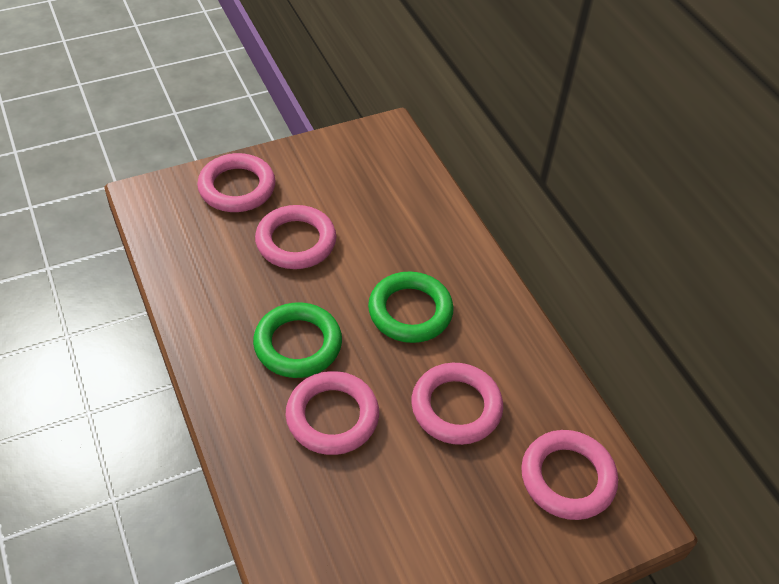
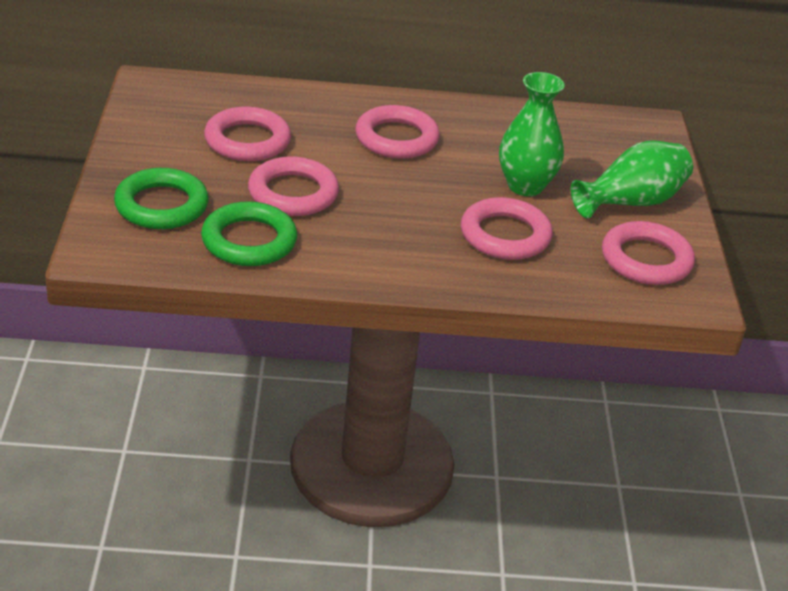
green vase: none = 0 -> [499,72,565,196] [571,140,693,219] = 2

